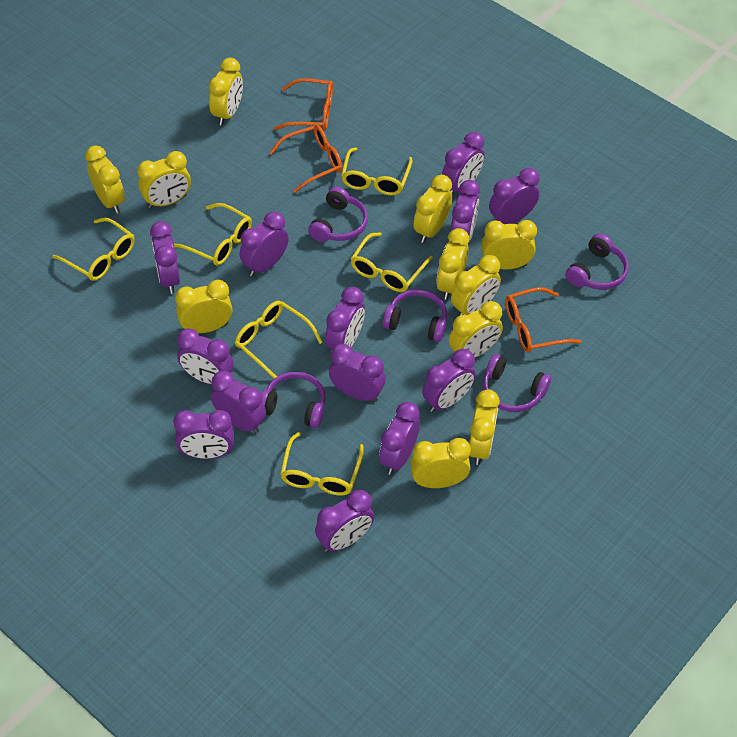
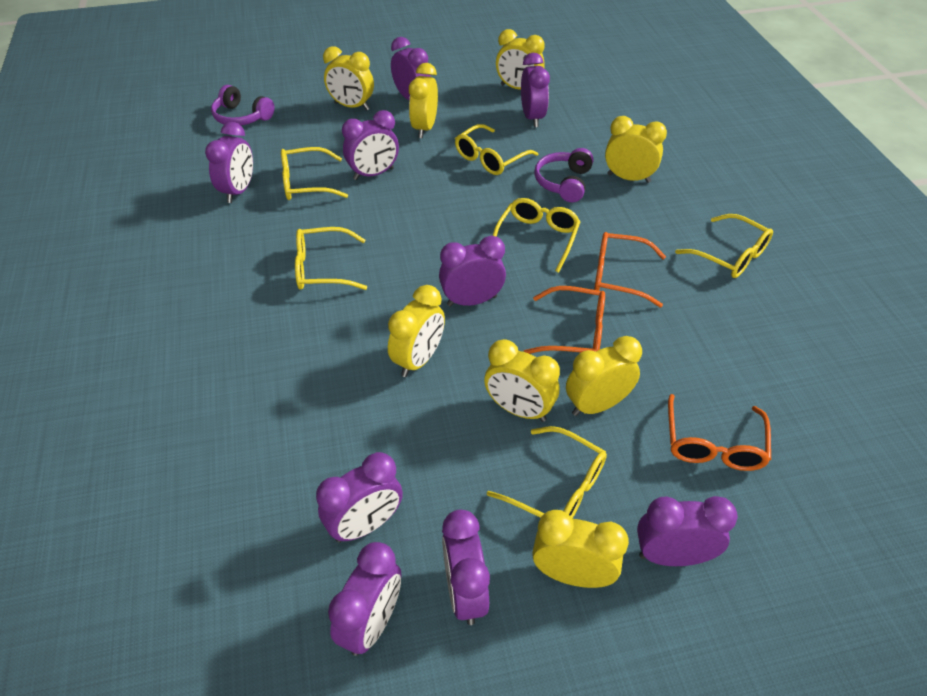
purple clock: [150,221,180,294] [173,410,234,459] [177,328,234,385] [211,371,266,433] [240,212,289,277] [315,490,374,552] [325,287,365,349] [329,344,385,402] [379,402,420,475] [422,349,476,412] [442,132,485,195] [450,180,480,244] [489,168,539,224] = 13 -> [205,122,253,203] [316,452,403,543] [328,542,401,656] [342,110,399,180] [391,37,431,100] [439,236,506,307] [442,510,490,625] [521,53,550,127] [637,496,738,566] = 9
purple headphones: [261,371,326,428] [308,187,368,242] [383,289,447,342] [483,354,551,412] [566,233,629,290] = 5 -> [211,85,275,126] [534,148,594,202] = 2
yellow clock: [85,145,125,214] [137,151,191,208] [175,280,232,333] [209,58,243,125] [410,438,471,488] [414,175,452,243] [436,228,469,300] [449,301,503,358] [451,255,501,317] [469,389,500,465] [482,220,537,269] = 11 -> [323,46,374,110] [388,285,445,377] [409,63,438,138] [484,339,560,422] [496,29,545,90] [532,510,629,588] [566,336,642,416] [605,116,667,183] = 8

